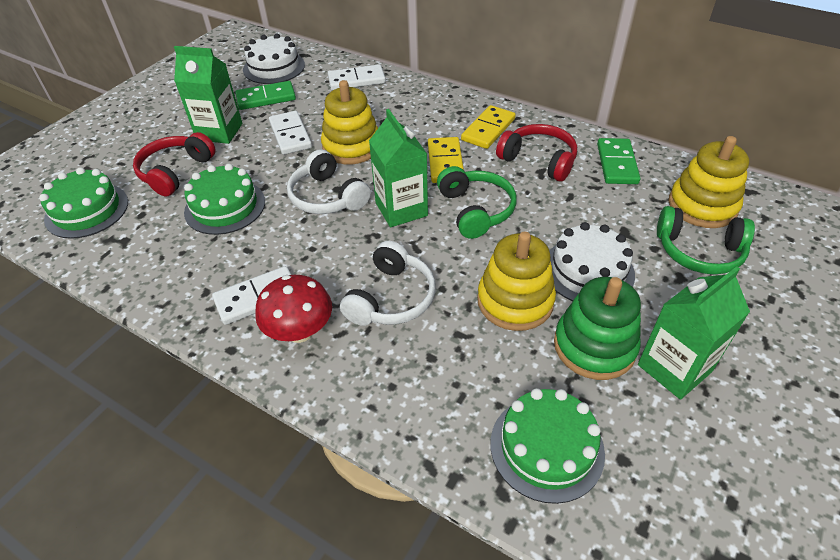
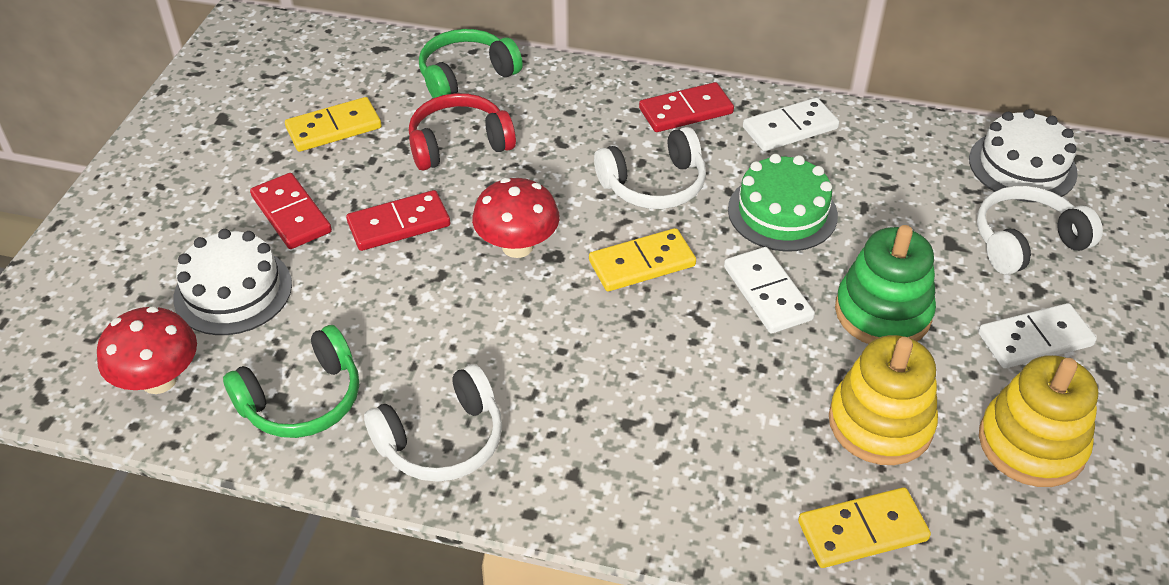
green cake: [39,167,128,239] [184,164,265,235] [490,388,605,504] = 3 -> [728,154,838,252] = 1
green carton: [174,46,242,144] [369,109,428,227] [638,266,750,399] = 3 -> none = 0
green domino: [235,81,296,110] [597,138,640,184] = 2 -> none = 0
red domino: none = 0 -> [250,173,332,249] [346,190,450,251] [639,82,734,132] = 3
red headphones: [133,132,216,197] [496,124,577,182] = 2 -> [409,93,516,171] = 1
red mushroom: [255,275,332,343] = 1 -> [97,306,197,394] [472,178,560,258] = 2
white headphones: [287,149,371,214] [340,241,436,326] = 2 -> [364,364,502,482] [594,127,706,209] [977,186,1103,275] = 3
yellow domino: [428,137,464,183] [461,105,516,149] = 2 -> [285,97,382,152] [589,228,696,291] [798,487,931,568] = 3
yellow stacking toy: [321,80,378,164] [477,232,556,331] [669,136,749,228] = 3 -> [829,335,938,465] [979,355,1098,487] = 2

